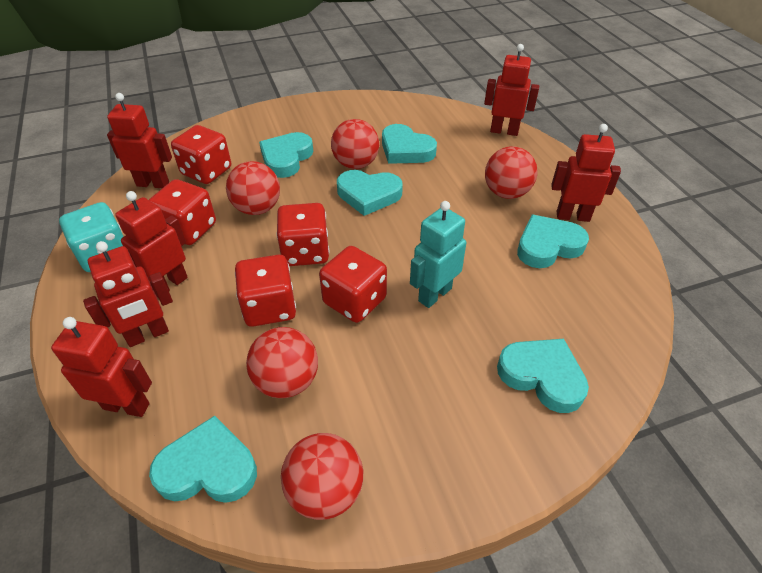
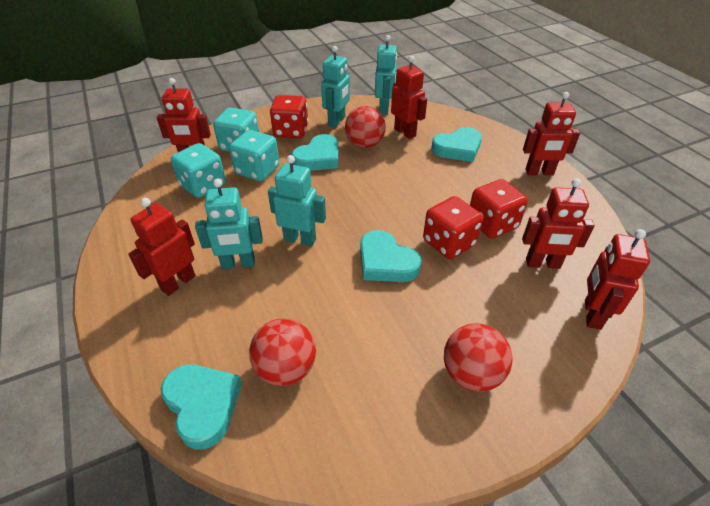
red ball: [226,161,280,215] [246,327,318,398] [281,433,363,520] [331,119,379,169] [485,146,538,199] = 5 -> [249,319,316,386] [345,106,386,148] [444,323,513,392] = 3
red dice: [149,179,216,245] [171,125,231,184] [235,255,296,327] [277,203,329,266] [319,246,387,323] = 5 -> [270,95,308,138] [423,196,483,259] [470,179,528,239] = 3
turquoise dice: [59,202,124,272] = 1 -> [171,143,226,198] [213,107,259,152] [229,130,279,181] = 3
turquoise heart: [149,416,257,503] [259,132,313,178] [337,170,403,216] [382,124,437,164] [497,339,589,413] [517,215,589,268] = 6 -> [161,365,242,450] [291,134,339,171] [360,230,422,282] [431,127,482,162] = 4
turquoise robot: [410,201,466,308] = 1 -> [195,179,263,269] [268,155,326,246] [321,46,350,128] [375,35,397,115] = 4

